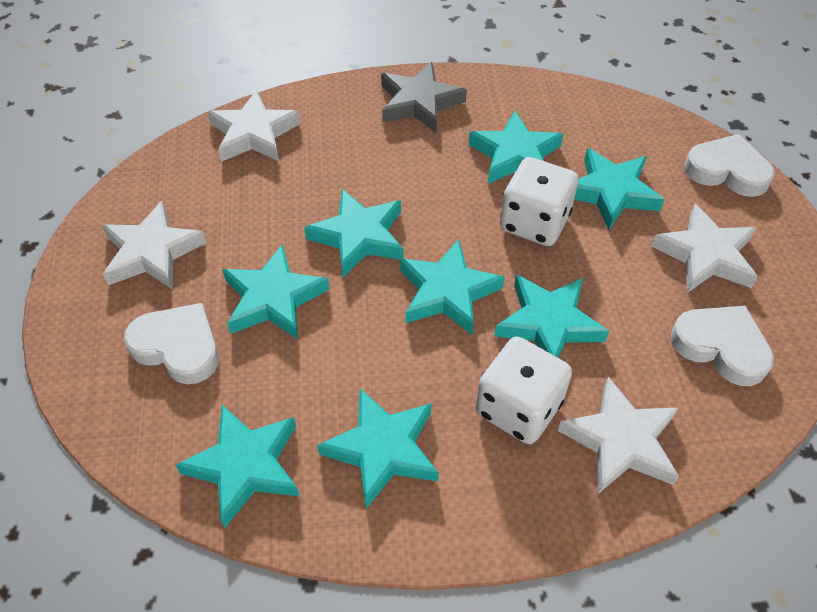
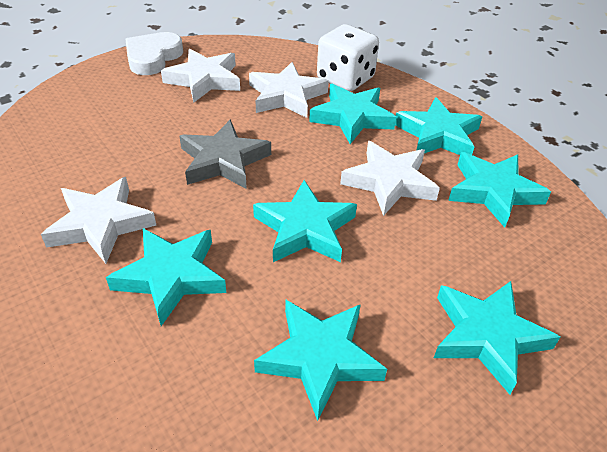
turquoise star: [175,405,299,528] [222,244,329,340] [304,189,404,277] [317,388,439,509] [400,239,505,335] [469,111,563,184] [494,274,609,358] [574,148,665,230] = 8 -> [106,228,226,326] [253,180,357,262] [254,300,387,421] [309,84,396,144] [395,97,482,155] [434,281,560,394] [448,152,551,227] = 7
white dice: [476,337,572,444] [500,157,578,246] = 2 -> [317,24,379,91] = 1
white heart: [124,303,219,384] [671,306,774,386] [684,134,775,197] = 3 -> [126,32,183,75] = 1

